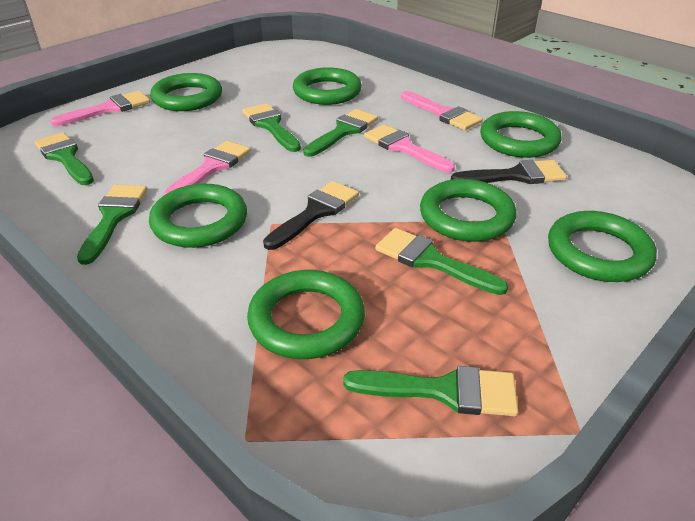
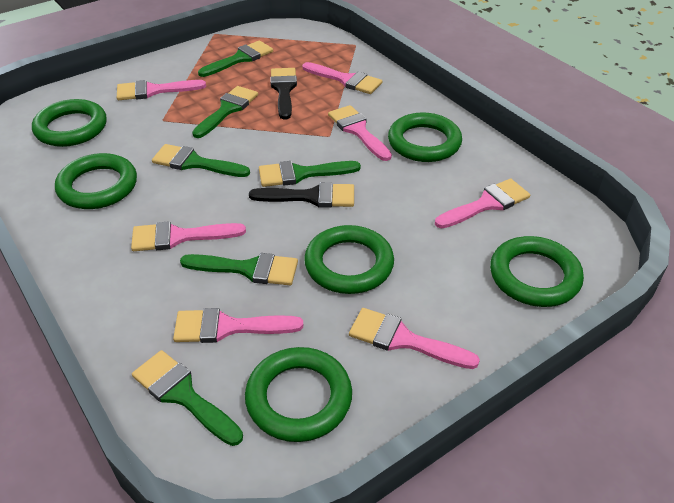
green ring: [149,184,247,248] [150,73,222,111] [247,270,365,359] [293,67,362,105] [420,179,517,242] [480,111,562,158] [548,211,657,282] = 7 -> [32,99,107,147] [55,153,137,209] [245,347,352,442] [304,225,394,294] [388,112,462,162] [490,236,584,307] = 6
pink brush: [50,91,150,126] [163,141,251,195] [364,124,455,173] [401,91,483,130] = 4 -> [117,80,206,100] [131,221,246,251] [173,308,303,343] [302,62,382,94] [328,105,392,161] [349,308,480,369] [435,179,530,228] = 7

